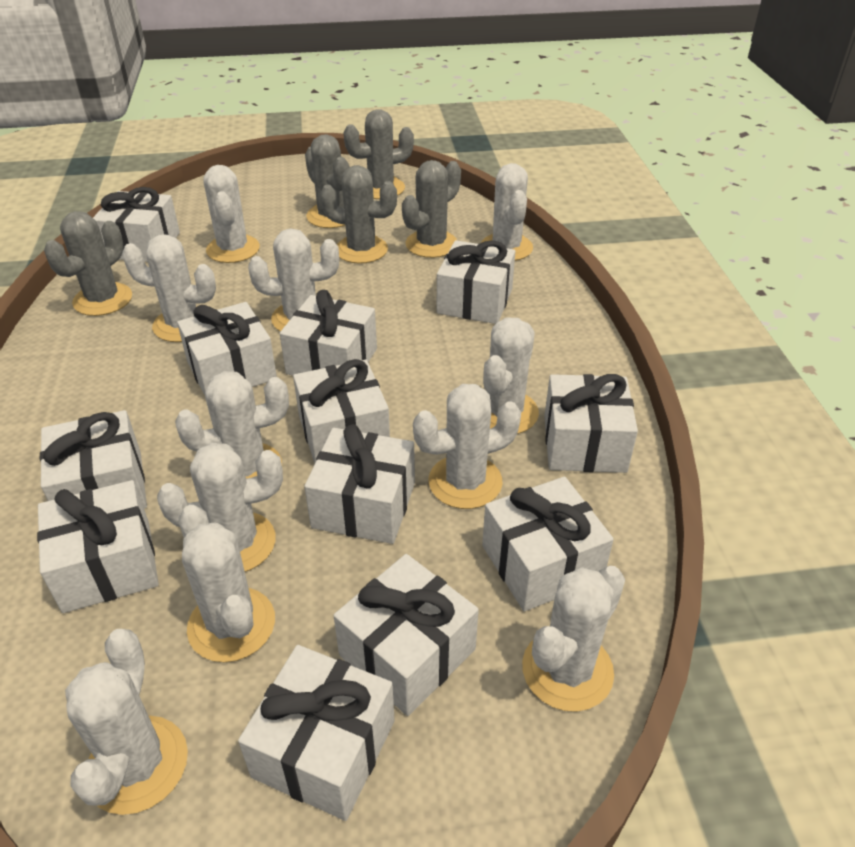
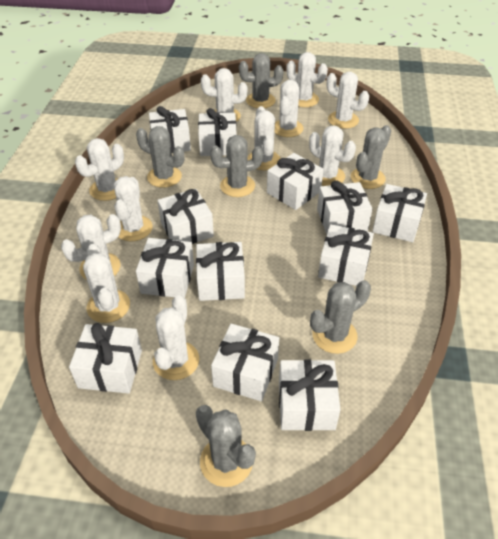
grey cactus: [44,211,132,316] [305,134,349,228] [320,165,397,264] [344,109,414,199] [402,160,461,258] = 5 -> [136,126,184,188] [196,405,256,487] [210,135,263,197] [239,53,283,108] [310,280,371,354] [351,125,391,189] = 6

